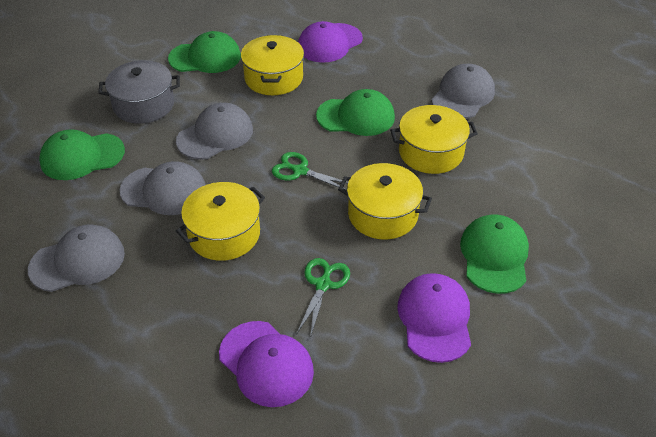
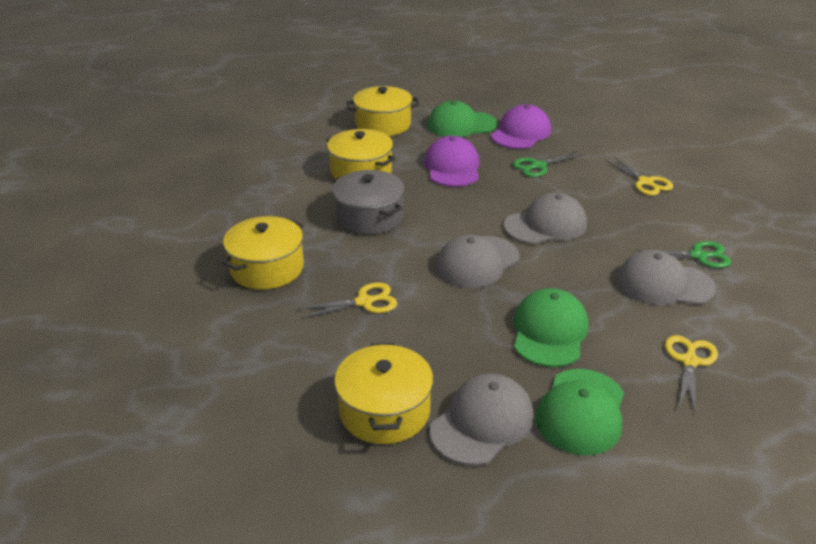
green cap: [39,129,125,180] [168,31,241,73] [316,89,395,136] [460,214,529,294] = 4 -> [427,101,498,137] [514,288,588,367] [535,369,624,455] = 3
purple cap: [219,321,314,407] [298,21,363,63] [397,273,471,363] = 3 -> [424,136,479,187] [491,104,551,149] = 2
yellow scissors: none = 0 -> [297,282,397,319] [605,157,673,196] [665,335,718,411] = 3

